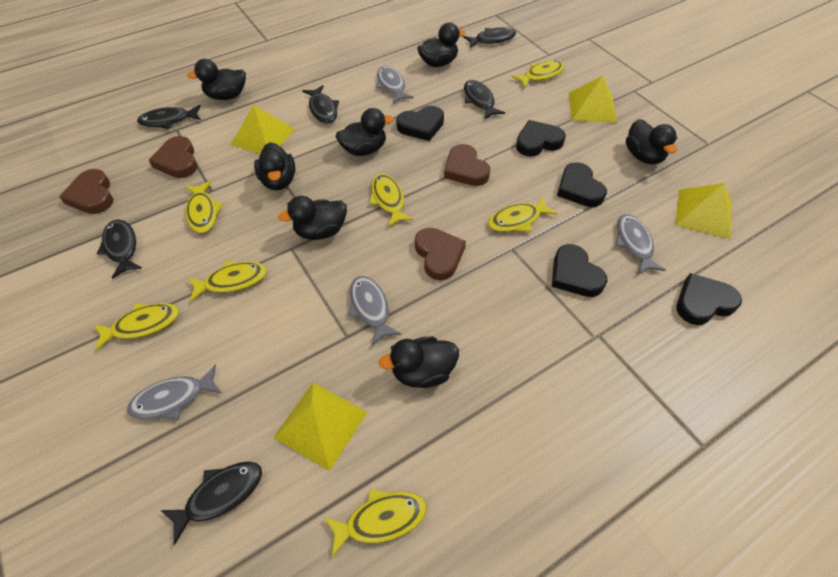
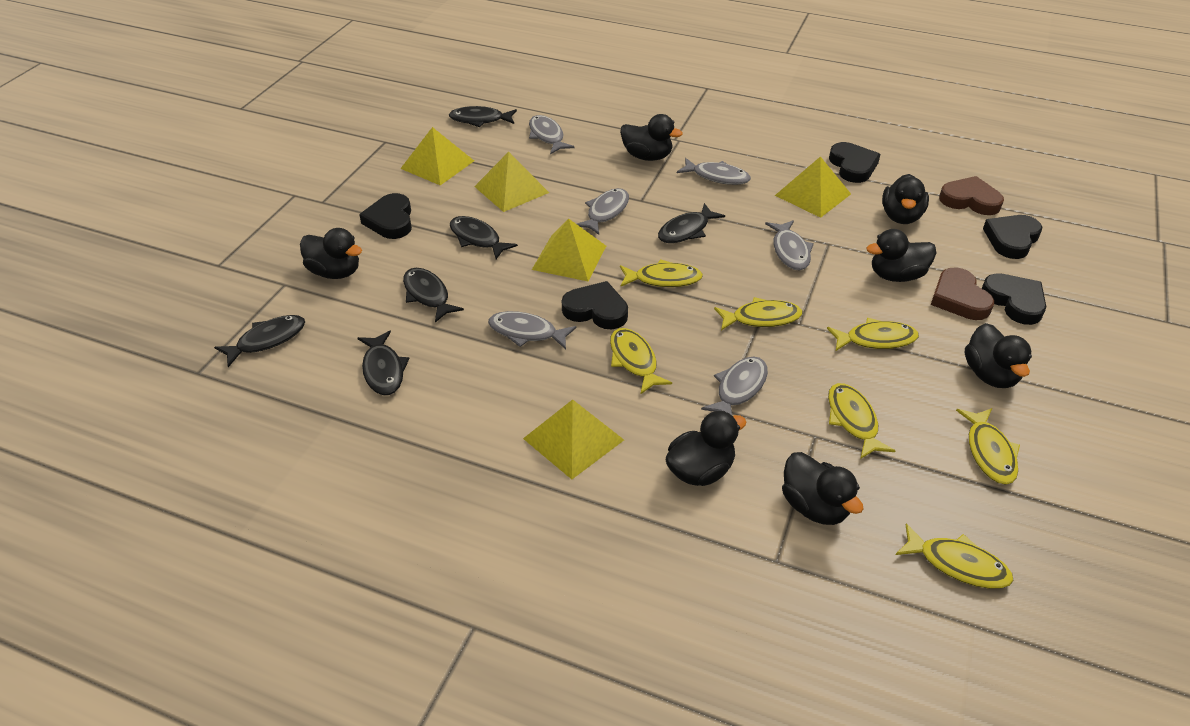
brown heart: [59,169,113,214] [149,136,198,178] [415,228,466,280] [444,144,490,186] = 4 -> [931,267,994,320] [939,176,1004,215] = 2
grey fish: [127,365,222,419] [348,276,401,346] [376,66,414,104] [616,214,666,274] = 4 -> [488,311,576,349] [529,115,575,154] [577,188,629,235] [677,158,751,185] [701,357,768,415] [765,220,814,270] = 6
yellow pyramid: [231,105,295,154] [273,382,367,471] [569,76,617,123] [675,183,732,239] = 4 -> [400,127,474,185] [474,152,549,212] [523,399,624,479] [532,218,606,281] [775,156,851,218] = 5

